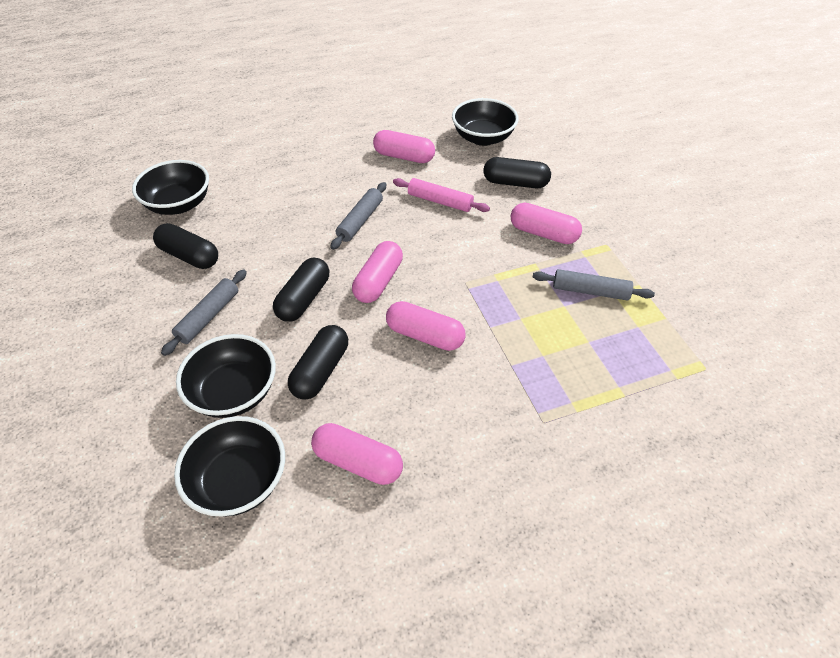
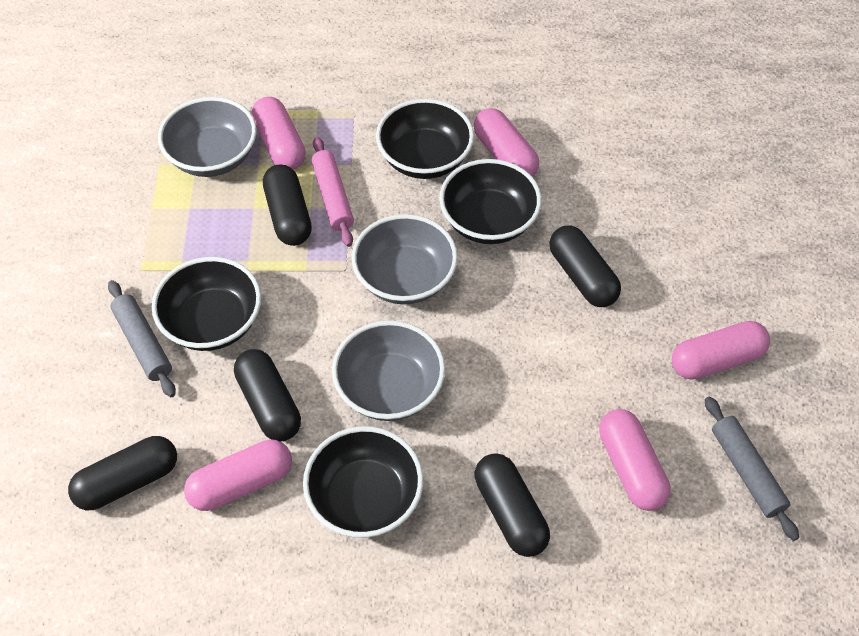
black capsule: [153,223,218,269] [273,258,329,322] [288,325,348,400] [483,157,551,188] = 4 -> [68,436,177,510] [234,349,301,442] [263,164,312,246] [475,453,550,557] [549,226,621,307] = 5
grey bowl: none = 0 -> [158,97,257,177] [332,320,445,421] [352,214,458,304] = 3
grey rolling pin: [161,269,247,356] [331,182,386,250] [533,269,655,301] = 3 -> [108,280,176,397] [705,396,799,541] = 2

